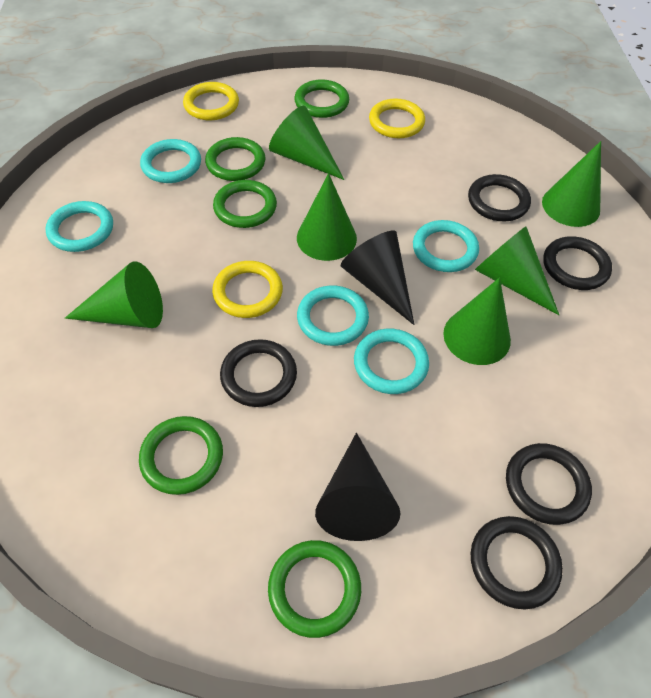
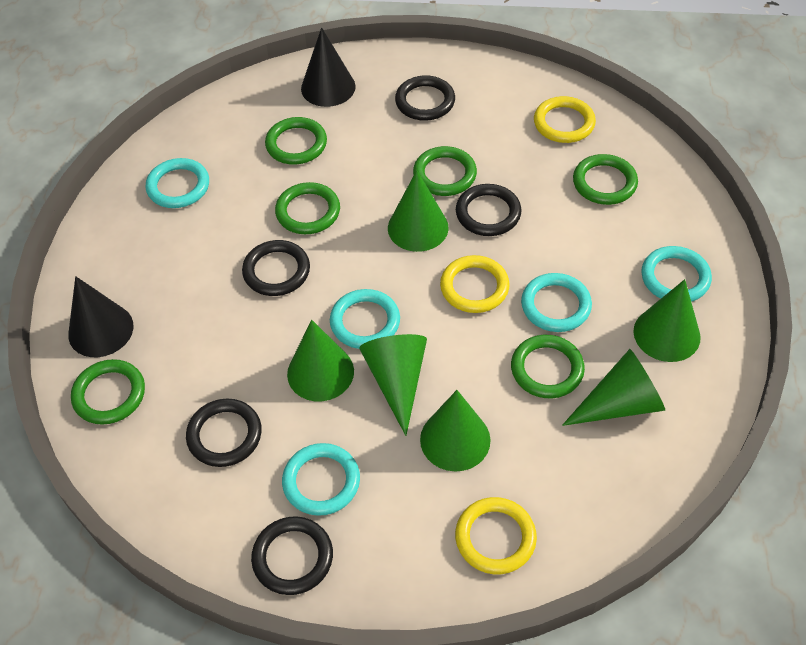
green ring: [139,416,223,495] [205,137,265,181] [213,180,277,228] [268,540,361,638] [294,79,349,118] = 5 -> [71,359,145,425] [265,117,327,165] [275,182,340,234] [413,146,477,196] [511,335,585,398] [573,154,638,205] = 6

